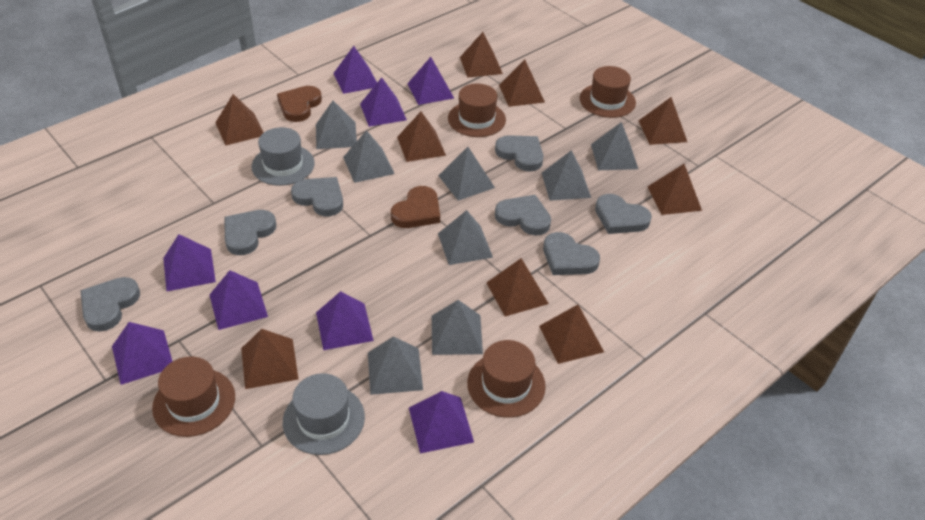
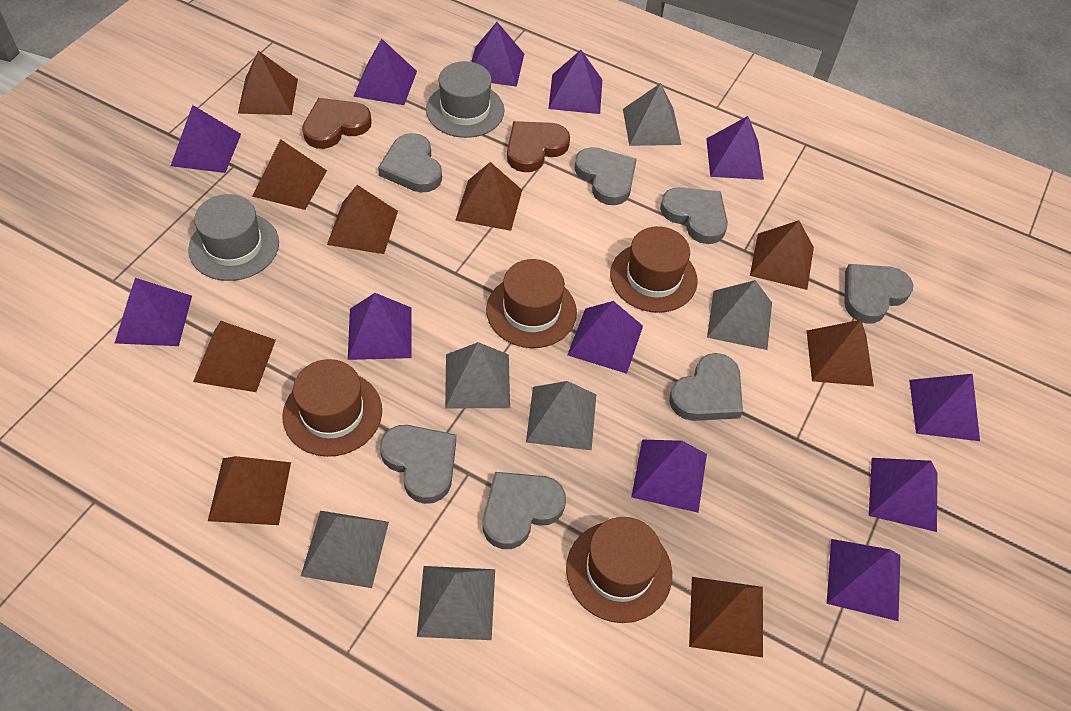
grey pyramid: [316,101,357,149] [343,130,395,183] [368,336,423,395] [432,300,483,355] [438,147,495,201] [438,210,493,265] [542,150,591,201] [591,122,638,170] = 8 -> [301,511,389,588] [417,566,495,640] [445,342,510,408] [526,381,596,450] [623,83,681,146] [707,280,772,350] = 6
purple pyramid: [112,322,173,385] [163,234,216,292] [210,270,268,330] [316,291,374,350] [333,46,377,94] [360,77,407,127] [407,57,454,105] [409,391,474,453] = 8 -> [115,278,192,346] [171,105,241,173] [348,293,412,360] [353,38,417,105] [471,22,524,87] [549,50,602,114] [568,301,643,374] [631,440,707,513] [706,116,764,180] [827,539,900,621] [869,458,937,532] [909,374,980,441] = 12

